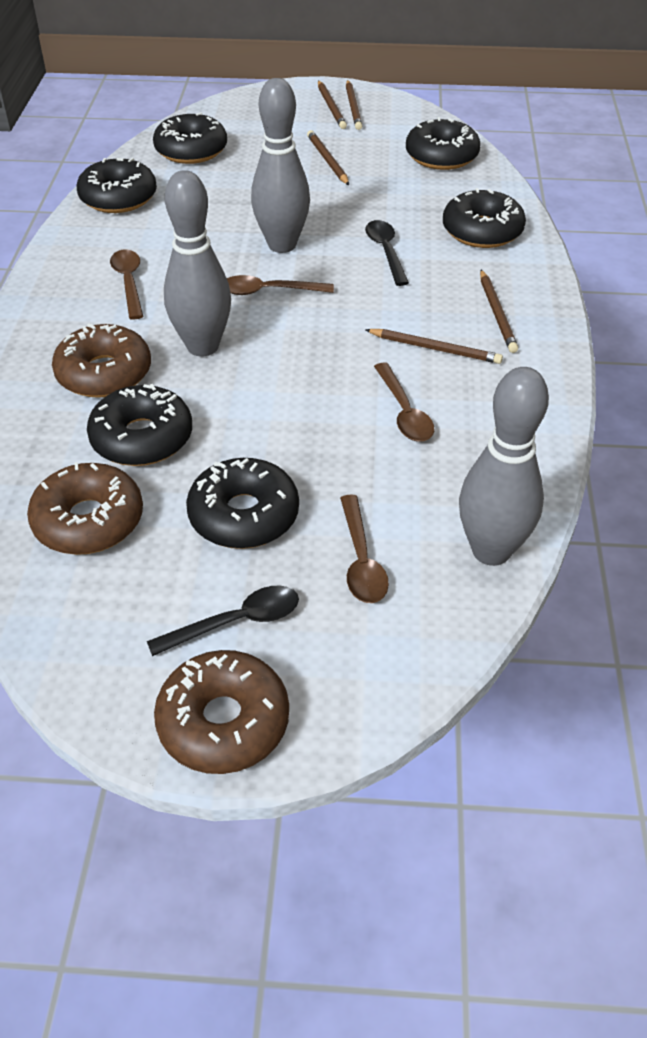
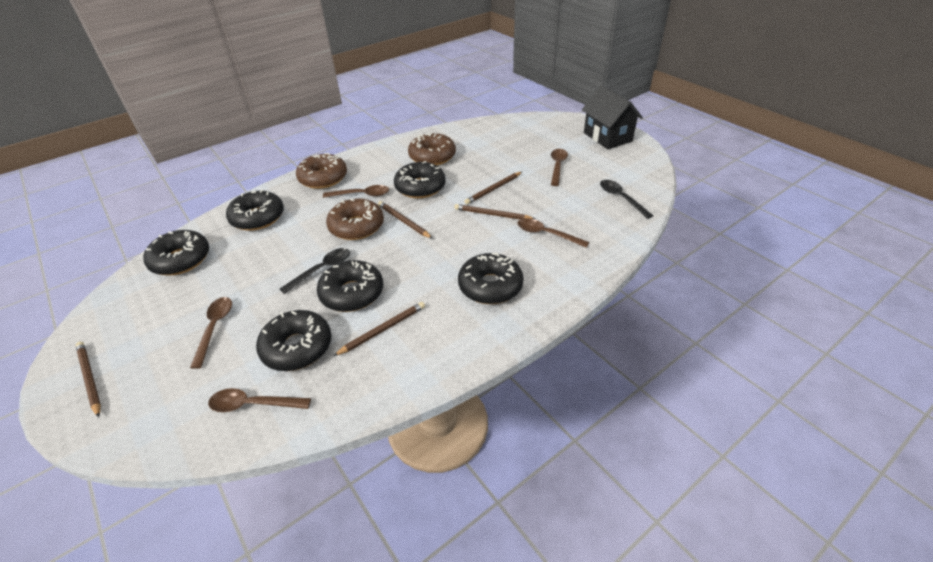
black house: none = 0 -> [582,86,643,149] = 1
brown spoon: [110,249,143,320] [227,275,334,295] [340,495,389,603] [374,362,434,442] = 4 -> [190,297,232,369] [208,388,311,412] [323,185,389,198] [517,218,589,248] [551,149,568,186] = 5
grey bowling pin: [164,170,231,357] [251,78,310,253] [459,367,549,566] = 3 -> none = 0

